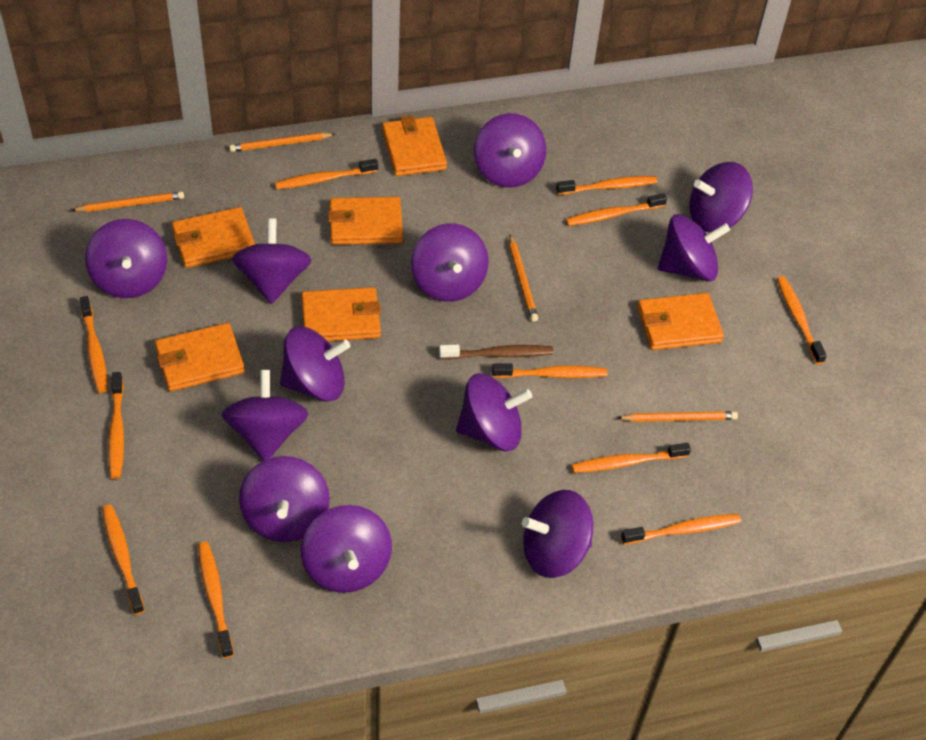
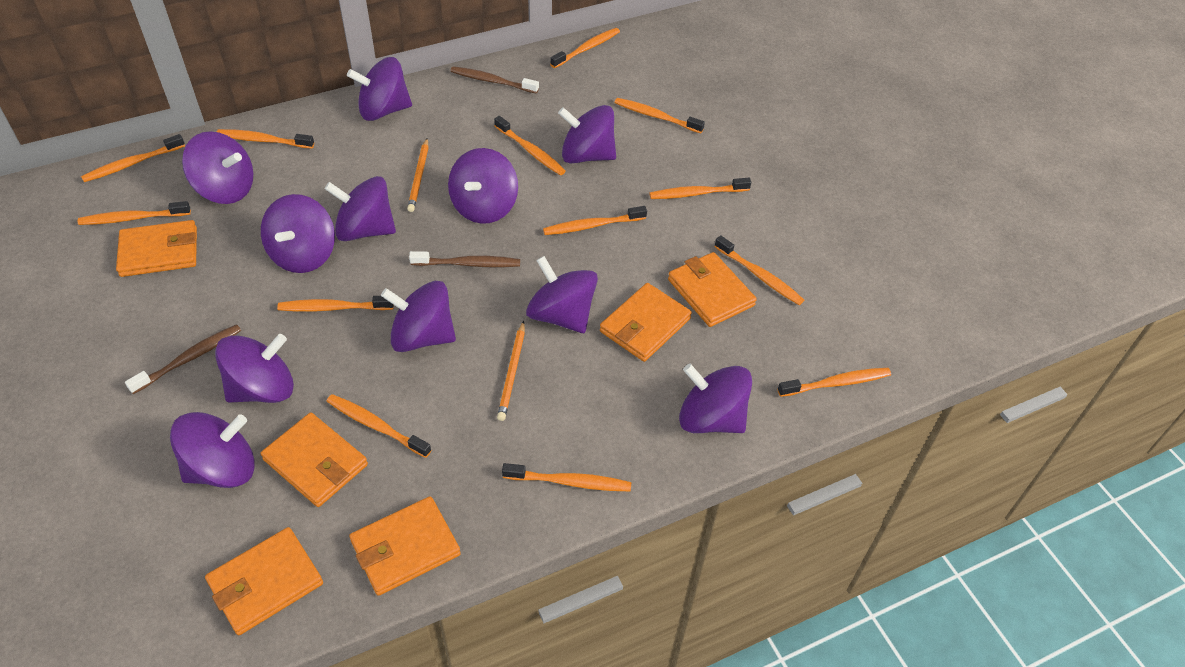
brown toothbrush: [439,345,554,359] = 1 -> [125,324,241,394] [409,251,520,267] [450,66,539,94] = 3
orange pencil: [72,191,184,212] [229,133,335,152] [509,235,538,322] [618,411,738,422] = 4 -> [407,138,429,212] [497,321,525,421] = 2
orange toothbrush: [80,296,108,393] [102,505,145,615] [108,372,124,479] [198,542,234,658] [275,159,378,189] [492,363,607,378] [556,176,657,195] [566,193,667,226] [571,443,691,473] [621,514,741,544] [777,276,827,364] = 11 -> [78,201,191,225] [81,134,185,182] [217,129,314,149] [277,296,394,312] [326,394,431,458] [494,116,566,175] [502,463,631,491] [543,206,647,235] [550,28,620,68] [614,98,705,133] [650,178,751,199] [714,235,804,305] [778,368,891,397] = 13
purple spinning top: [85,219,167,298] [222,370,309,461] [232,218,311,304] [239,456,330,542] [280,327,350,402] [301,505,392,593] [411,224,488,302] [456,373,532,451] [474,113,546,188] [522,490,593,578] [658,214,730,282] [689,162,753,232] = 12 -> [170,412,255,488] [182,131,253,204] [215,334,294,403] [261,194,335,273] [325,176,396,241] [347,57,412,121] [381,281,456,352] [448,148,518,224] [526,256,598,333] [558,105,616,164] [679,364,752,433] = 11

